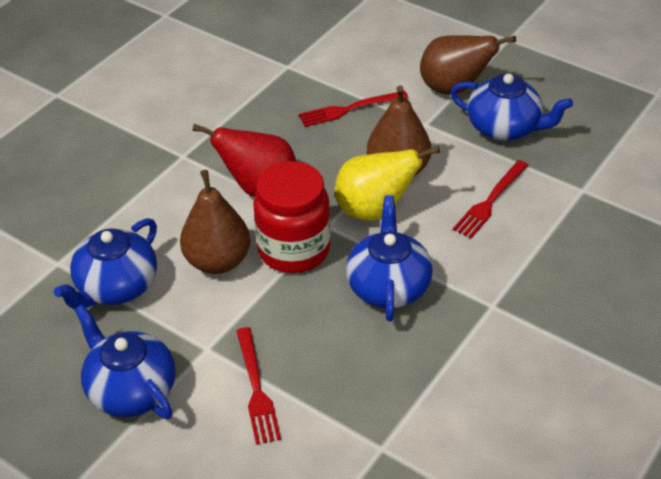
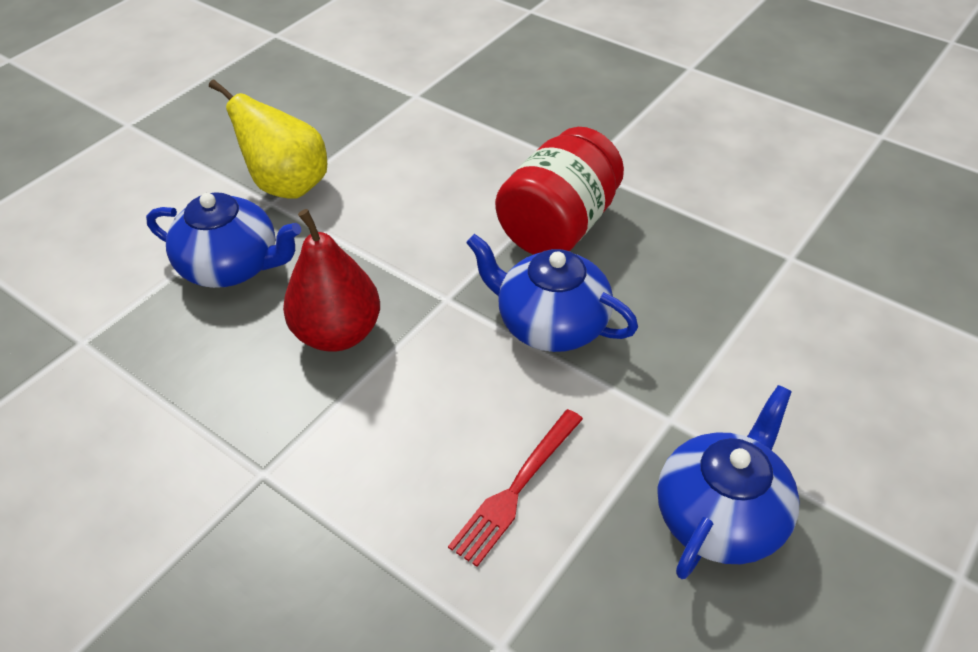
blue teapot: [54,218,157,310] [75,304,176,419] [346,195,433,322] [450,74,573,141] = 4 -> [146,192,301,288] [466,234,638,352] [657,385,800,579] = 3
brown pear: [180,170,250,274] [367,85,431,176] [420,35,516,95] = 3 -> none = 0
red fork: [237,327,281,445] [299,91,408,127] [453,160,529,238] = 3 -> [448,409,583,567] = 1

